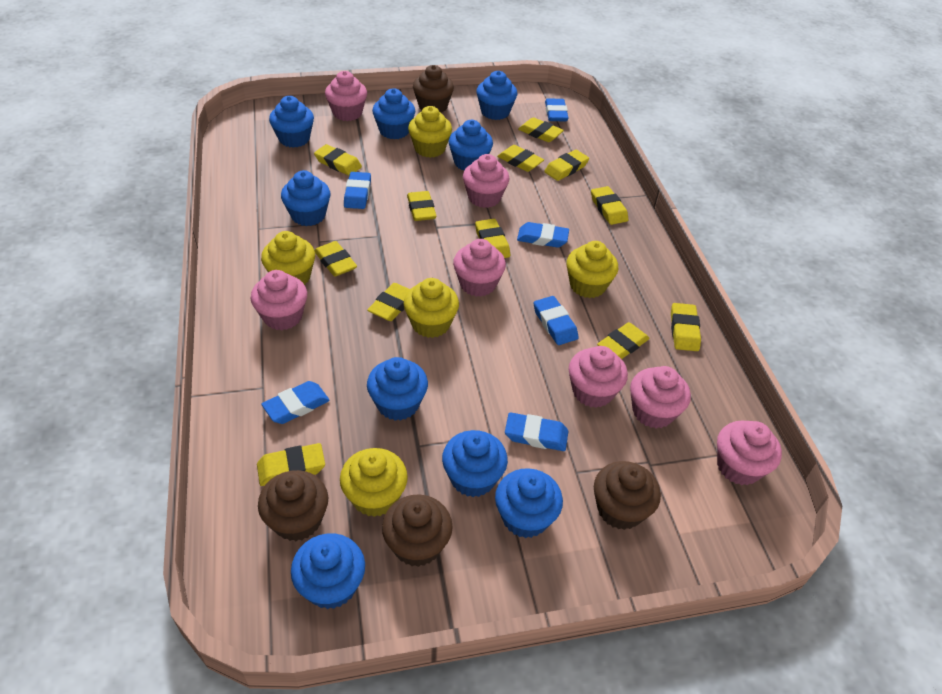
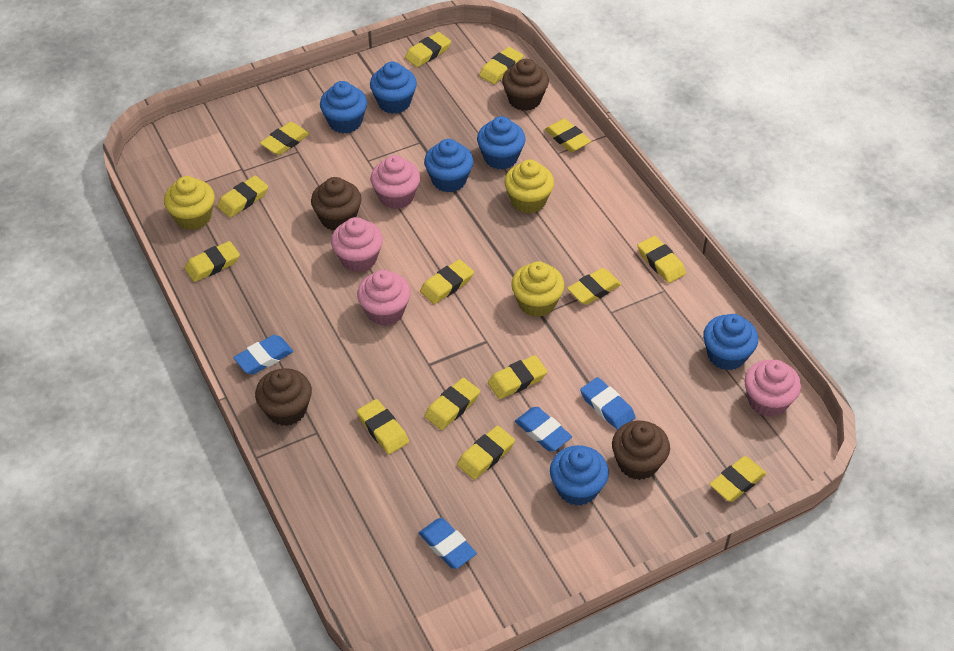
blue cupcake: [269,96,314,148] [281,170,331,226] [291,533,365,609] [367,357,428,421] [372,88,416,139] [442,430,508,497] [449,120,493,170] [476,71,517,120] [495,468,563,538] = 9 -> [320,81,367,134] [370,61,417,114] [424,139,473,192] [477,116,526,169] [550,445,609,506] [703,314,758,370] = 6
blue eraser: [262,381,330,424] [344,172,371,209] [505,412,568,451] [517,222,569,248] [533,296,579,345] [545,98,568,122] = 6 -> [233,335,293,374] [419,518,477,569] [515,407,572,452] [580,377,636,430] = 4
pink cupcake: [250,270,307,330] [325,71,367,121] [453,239,506,297] [463,154,510,208] [568,346,628,408] [630,366,691,428] [717,420,782,485] = 7 -> [331,217,383,272] [357,270,411,326] [371,155,420,209] [744,360,801,417] = 4
yellow cupcake: [261,231,315,285] [340,448,408,517] [404,278,459,338] [408,106,452,158] [566,241,619,298] = 5 -> [164,176,215,230] [504,160,554,214] [511,261,565,317] = 3
yellow eraser: [257,443,325,486] [314,144,362,176] [314,241,357,277] [367,283,410,321] [407,191,436,221] [475,219,510,258] [497,145,544,172] [518,117,564,142] [544,150,589,181] [591,186,628,225] [597,322,650,359] [671,303,701,351] = 12 -> [185,241,240,282] [217,176,268,218] [260,122,310,155] [357,399,409,454] [405,32,451,67] [420,259,474,304] [424,378,480,430] [457,426,515,480] [479,47,523,84] [488,355,547,399] [545,118,591,152] [567,268,621,305] [638,236,686,283] [710,456,767,502] = 14

